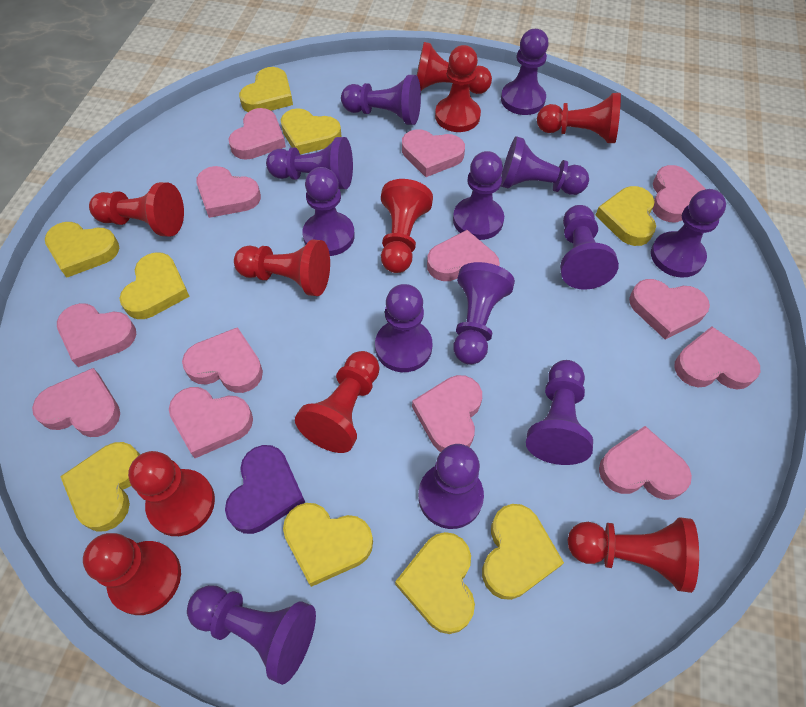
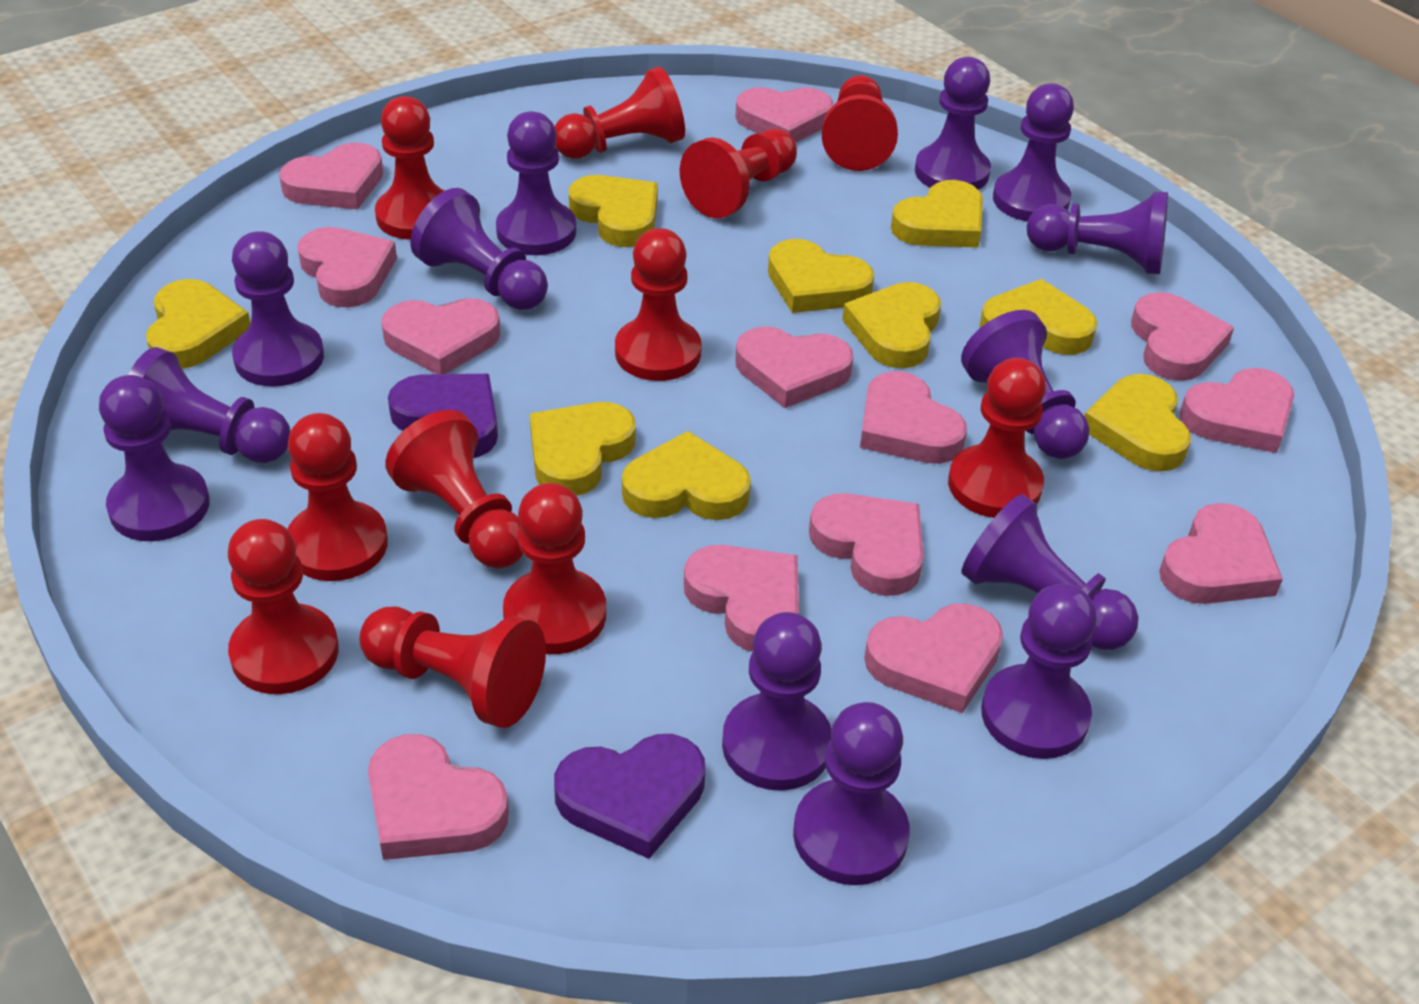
purple heart: [225,445,305,534] = 1 -> [388,374,498,458] [554,734,705,859] = 2
red pawn: [83,533,181,615] [89,182,184,237] [128,451,215,536] [234,239,330,296] [295,351,380,453] [381,179,433,273] [417,42,492,94] [435,45,481,132] [537,93,621,143] [568,517,699,593] = 10 -> [228,519,339,694] [287,413,388,581] [359,606,546,728] [375,96,445,240] [385,410,523,568] [503,483,606,654] [554,67,685,159] [615,228,702,381] [680,129,797,218] [822,75,898,171] [948,358,1046,518] = 11

